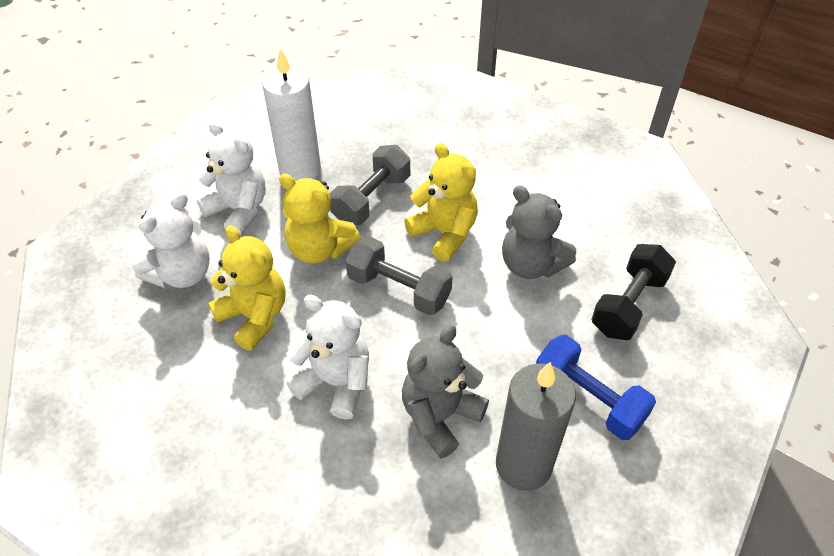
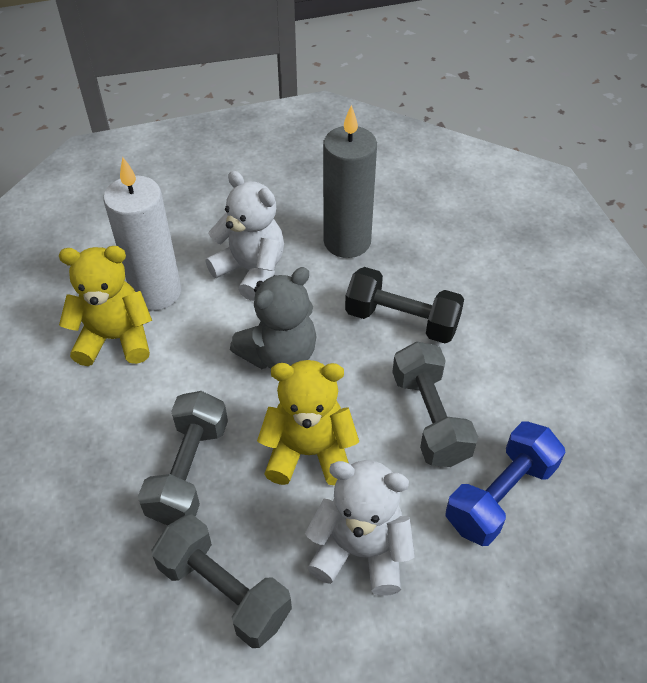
grey dumbbell: [329,145,410,225] [346,236,452,315] = 2 -> [138,391,228,526] [151,514,292,648] [392,341,478,467] = 3
grey teddy bear: [402,325,489,459] [502,185,576,279] = 2 -> [230,267,317,369] = 1
white teddy bear: [132,192,210,289] [197,121,266,236] [287,295,369,420] = 3 -> [206,171,284,301] [305,460,415,596] = 2
yellow teddy bear: [209,225,285,351] [279,174,361,263] [404,143,478,262] = 3 -> [59,246,152,366] [257,360,359,485] = 2

